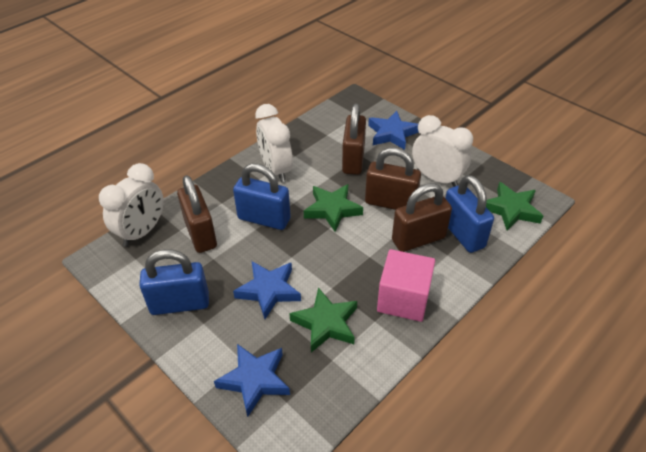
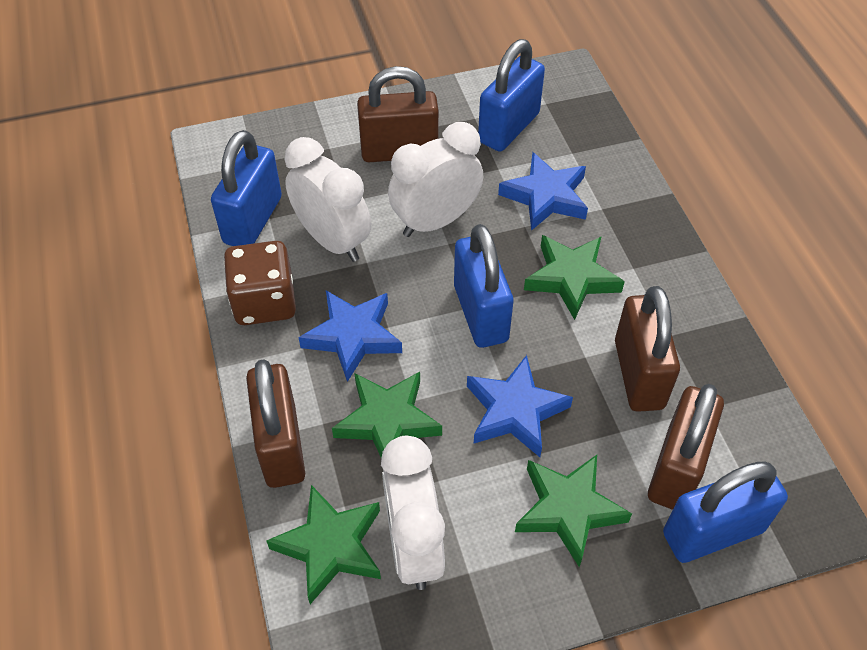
blue padlock: [139,249,209,315] [233,164,290,230] [445,175,494,253] = 3 -> [211,130,282,246] [454,224,513,348] [478,39,545,152] [663,462,788,563] = 4
brown dice: none = 0 -> [224,241,296,325] = 1
green star: [289,287,357,352] [304,184,363,232] [486,182,543,231] = 3 -> [266,485,381,604] [332,372,442,459] [515,455,632,567] [524,235,625,320] = 4
pink cube: [377,249,435,322] = 1 -> none = 0

